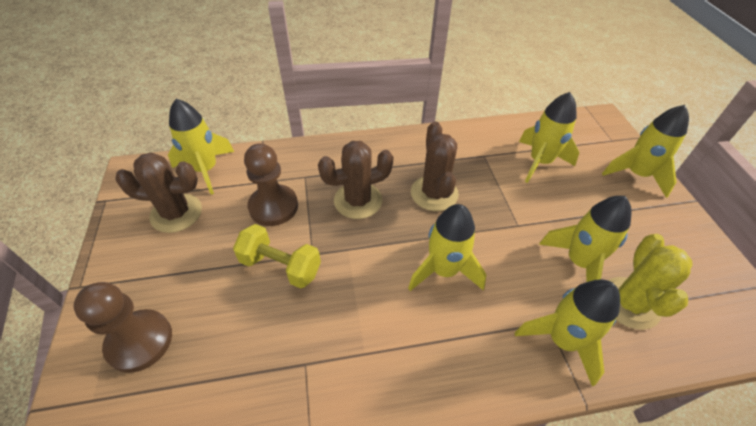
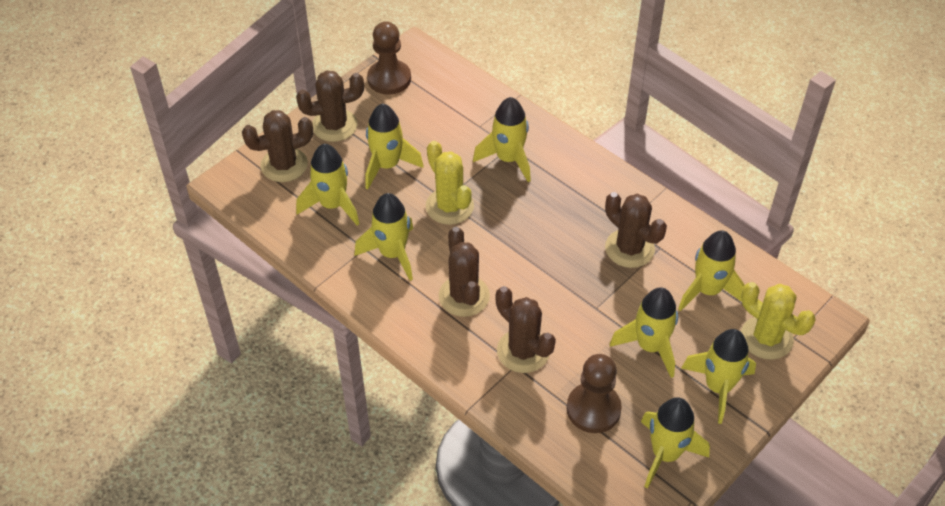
brown cactus: [115,152,202,233] [318,141,393,219] [411,122,459,211] = 3 -> [242,110,313,182] [296,70,364,142] [438,227,490,317] [496,286,556,373] [605,192,667,268] = 5
yellow cactus: [608,234,693,330] = 1 -> [426,141,474,225] [741,282,816,360] = 2
yellow dumbbell: [233,224,321,289] = 1 -> none = 0
yellow rocket: [168,99,234,195] [408,204,487,291] [515,279,620,386] [519,92,579,183] [539,196,632,282] [602,105,689,198] = 6 -> [296,144,359,226] [354,193,413,281] [365,104,424,189] [473,97,531,182] [610,287,678,378] [641,397,710,489] [678,230,745,311] [681,329,756,424] = 8

